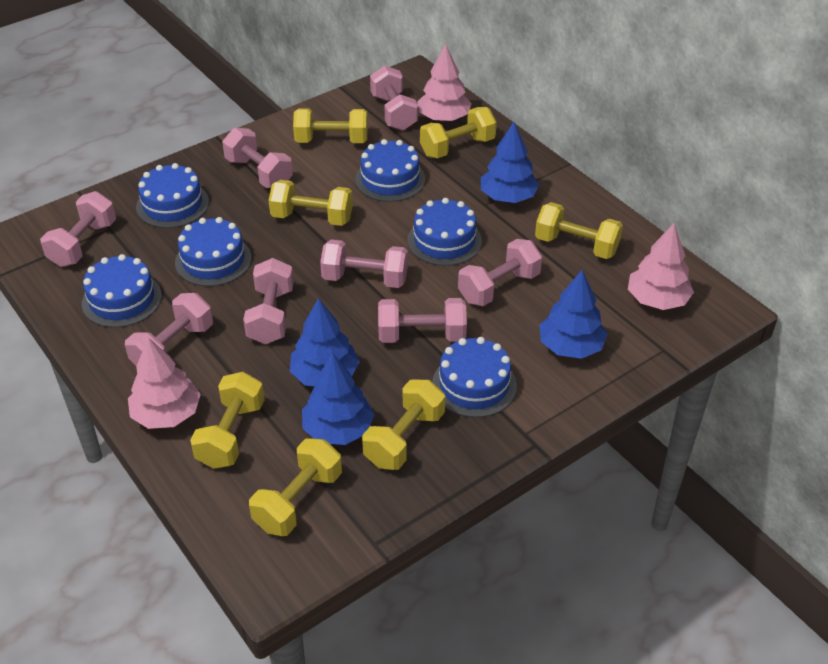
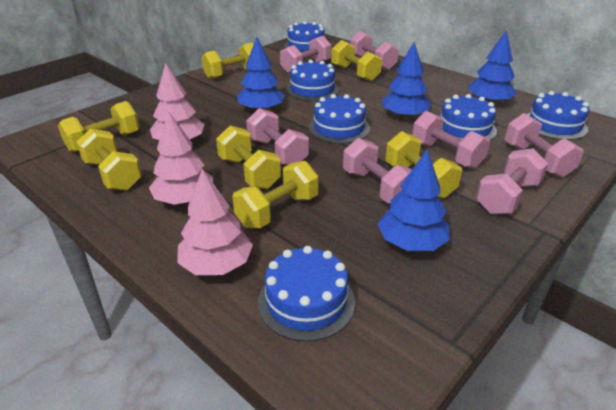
pink dumbbell: [40,191,116,267] [125,293,213,366] [222,127,293,188] [243,258,294,344] [320,240,408,288] [370,66,418,131] [378,298,467,343] [458,239,542,306] = 8 -> [246,108,309,165] [280,36,332,74] [343,138,412,204] [350,31,399,71] [412,111,490,169] [476,148,548,214] [505,113,584,178] = 7

